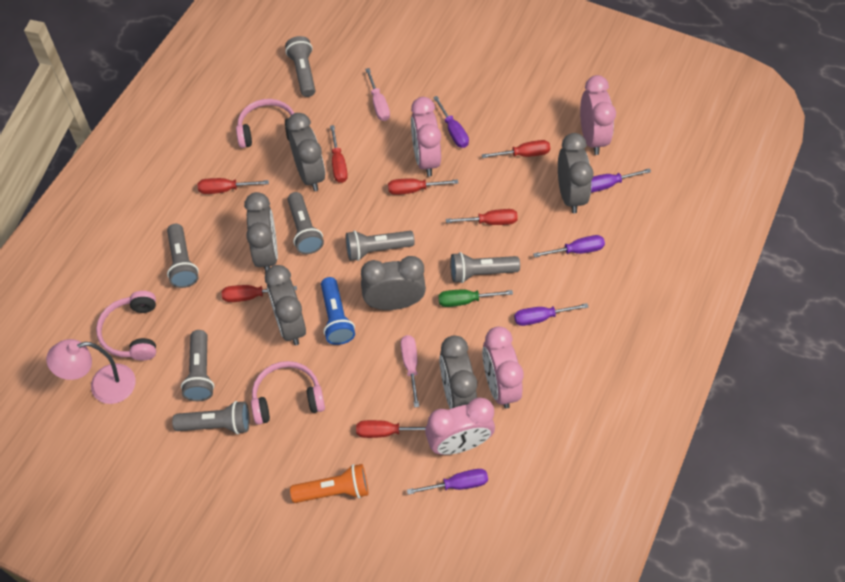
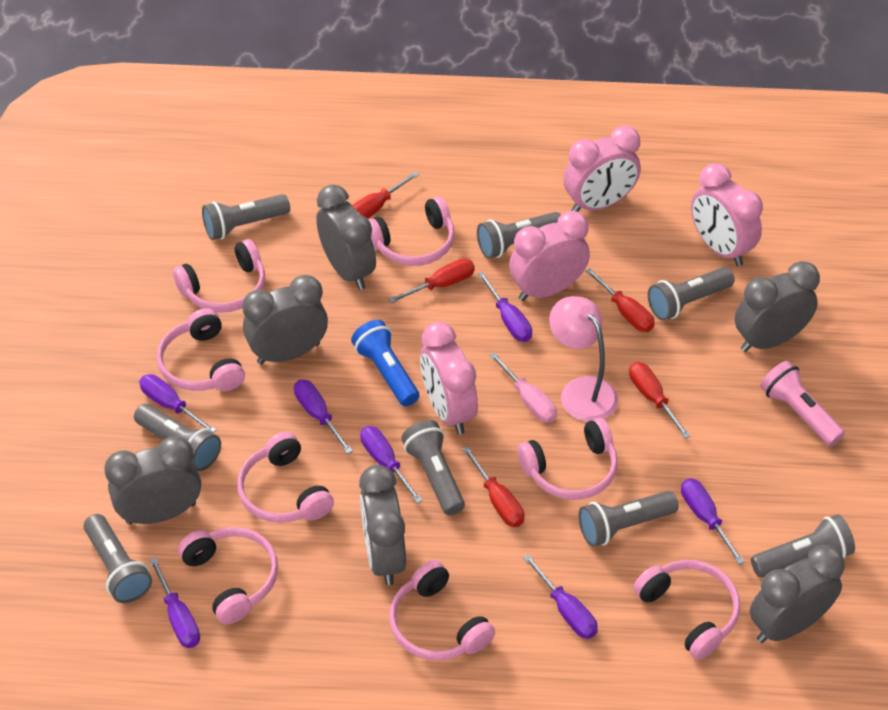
green screwdriver: [438,290,513,307] = 1 -> none = 0
grey flashlight: [167,224,199,288] [172,401,250,434] [181,330,214,401] [285,36,315,97] [287,192,324,254] [346,230,415,261] [450,252,520,283] = 7 -> [84,514,152,603] [134,404,221,471] [202,194,290,240] [401,420,465,515] [477,212,561,259] [578,491,678,547] [648,267,735,321] [751,514,855,578] = 8
orange flashlight: [290,464,368,503] = 1 -> none = 0
pink flashlight: none = 0 -> [760,360,845,446] = 1
pink headphones: [96,291,156,361] [236,99,294,148] [251,361,325,425] = 3 -> [157,308,245,391] [173,239,265,313] [178,527,278,625] [237,432,334,523] [368,196,455,266] [389,560,495,660] [517,418,618,500] [633,560,740,660] = 8
pink screwdriver: [365,68,390,121] [401,335,419,408] = 2 -> [489,352,557,423] = 1
purple screwdriver: [407,469,488,495] [433,96,469,148] [514,303,589,326] [533,235,605,258] [591,168,651,192] = 5 -> [139,374,216,433] [149,557,200,648] [294,380,353,454] [360,426,423,504] [478,272,532,342] [523,554,598,639] [681,478,745,565] = 7
red screwdriver: [198,178,269,194] [222,285,297,302] [330,125,348,183] [356,420,426,438] [388,178,458,195] [446,209,518,225] [482,140,550,158] = 7 -> [352,171,419,219] [388,259,475,303] [462,446,524,527] [585,268,655,332] [629,362,690,439] = 5

